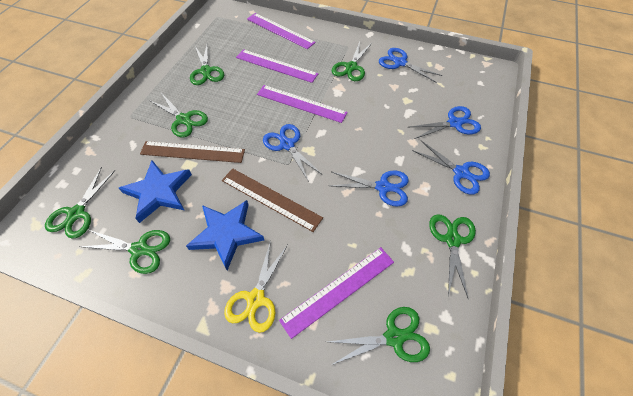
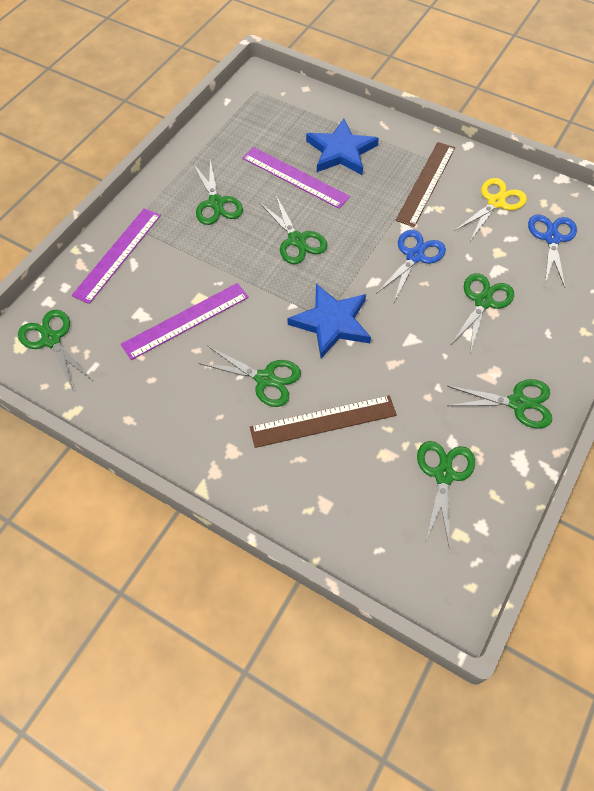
blue scissors: [263,124,322,182] [330,171,409,207] [379,48,442,82] [410,106,481,139] [412,141,490,195] = 5 -> [376,230,446,302] [528,214,577,287] = 2
purple ruler: [236,49,318,83] [247,13,316,49] [257,85,348,123] [279,247,394,339] = 4 -> [72,208,161,304] [121,283,249,360] [242,147,350,209] = 3

